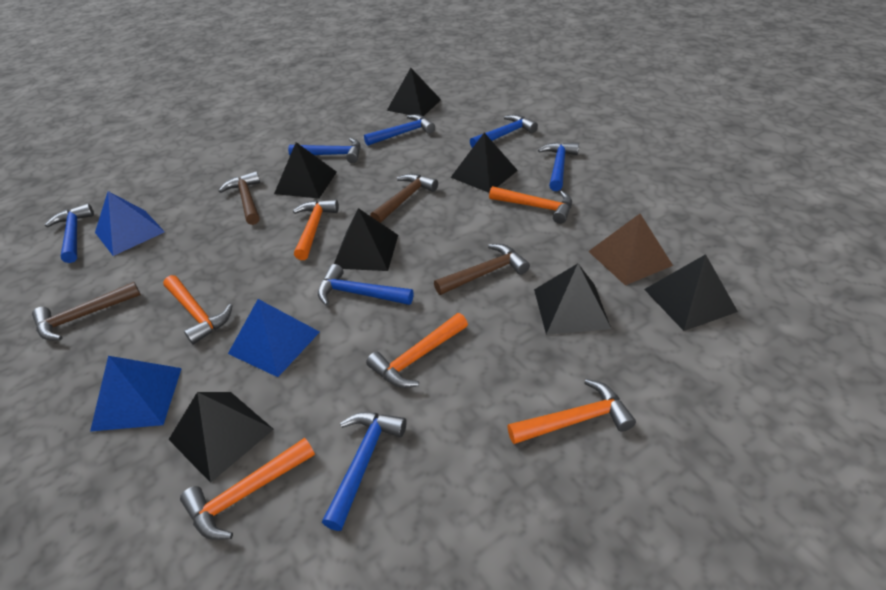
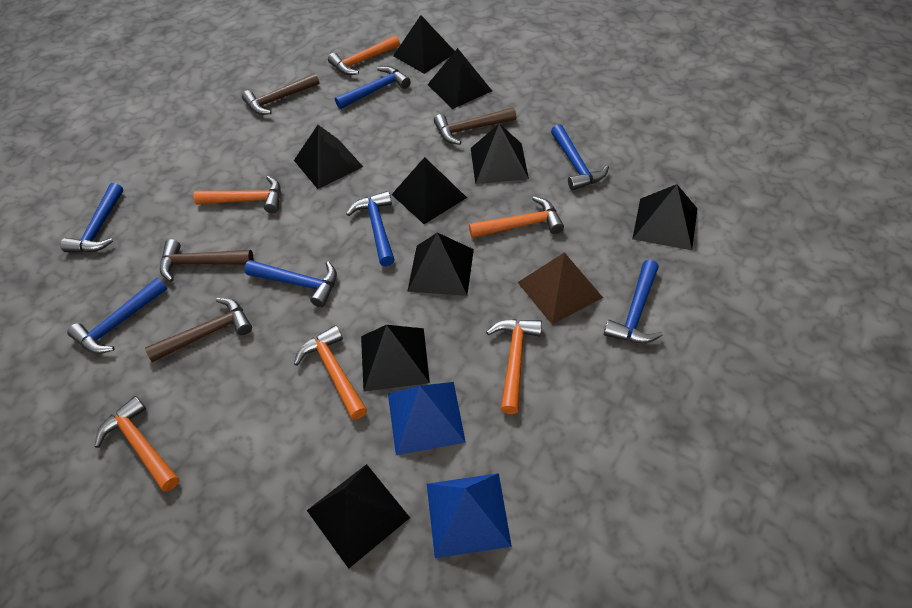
black pyramid: [169,392,274,483] [274,142,337,199] [334,208,398,271] [387,68,441,116] [450,133,518,193] [534,263,611,335] [644,254,738,331] = 7 -> [294,125,363,189] [307,464,410,569] [361,325,430,392] [391,157,467,224] [393,15,455,74] [407,232,474,296] [427,48,492,109] [471,124,529,184] [632,184,698,250] = 9
blue pyramid: [90,356,182,432] [95,191,165,256] [228,299,320,377] = 3 -> [388,382,466,455] [427,473,512,558] = 2

